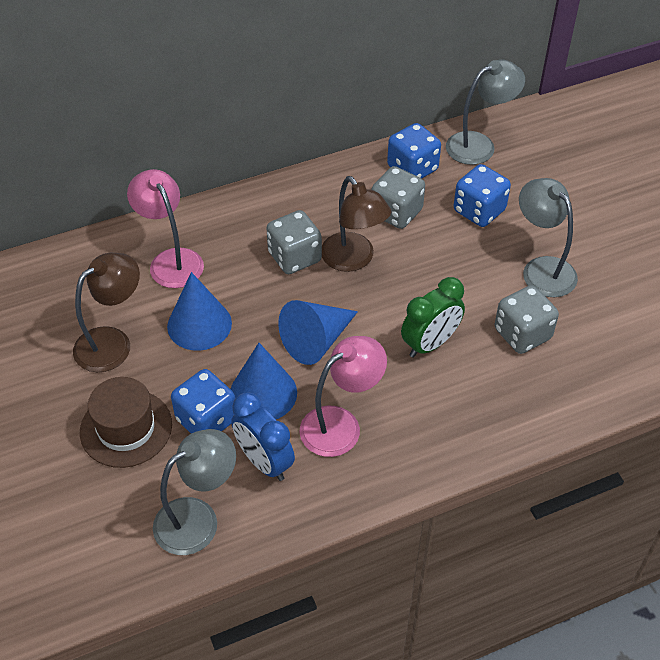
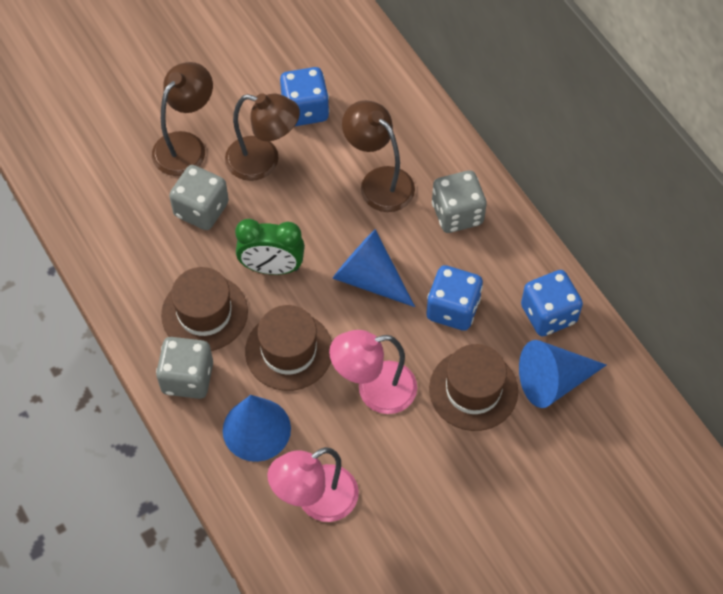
blue clock: [231,393,295,481] = 1 -> none = 0
brown hat: [80,377,172,468] = 1 -> [161,267,248,351] [245,305,332,391] [429,344,518,431] = 3
brown lamp: [73,253,140,372] [322,176,391,272] = 2 -> [152,62,213,176] [225,93,300,181] [342,100,415,212] = 3
grey lamp: [153,429,236,555] [446,59,525,165] [519,178,578,297] = 3 -> none = 0

